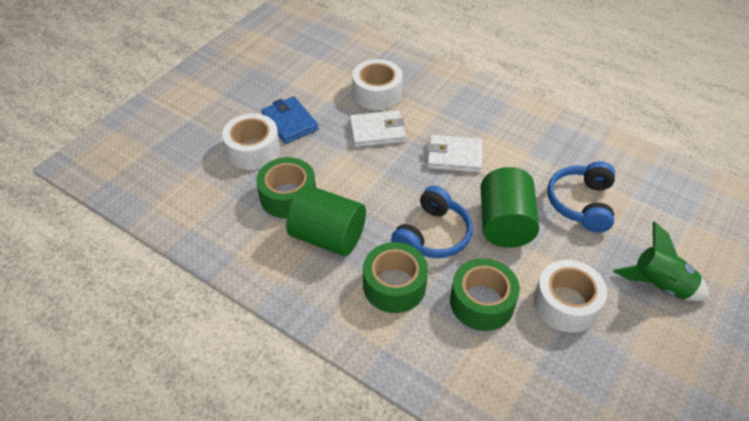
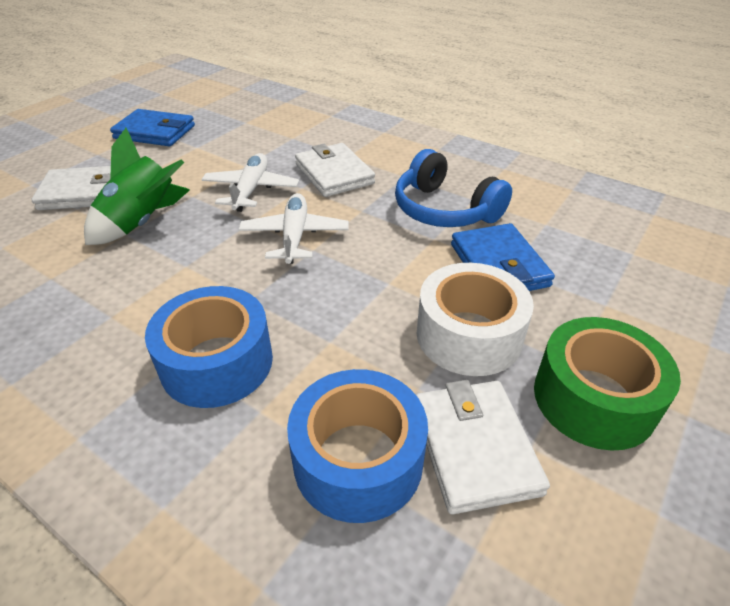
blue headphones: [391,186,473,258] [547,161,615,233] = 2 -> [395,149,512,227] = 1
blue tape: none = 0 -> [145,286,273,408] [287,369,428,523] = 2
blue wallet: [261,96,319,144] = 1 -> [110,109,195,146] [451,223,555,291] = 2
green cylinder: [286,185,366,256] [481,167,539,248] = 2 -> none = 0
green tape: [256,157,316,219] [363,242,428,313] [450,258,520,331] = 3 -> [534,317,681,451] = 1
white plane: none = 0 -> [201,153,299,212] [239,193,349,264] = 2
white tape: [222,113,280,170] [352,59,403,110] [534,260,607,332] = 3 -> [416,263,534,376] = 1
white wallet: [349,110,406,147] [427,135,483,173] = 2 -> [32,166,111,210] [295,143,375,197] [416,380,550,514] = 3

